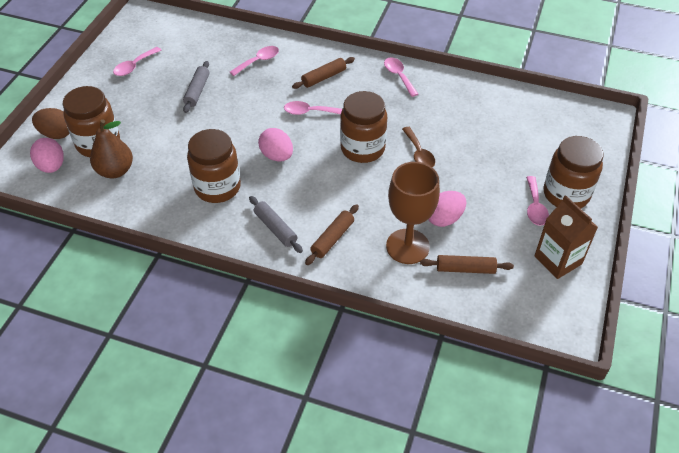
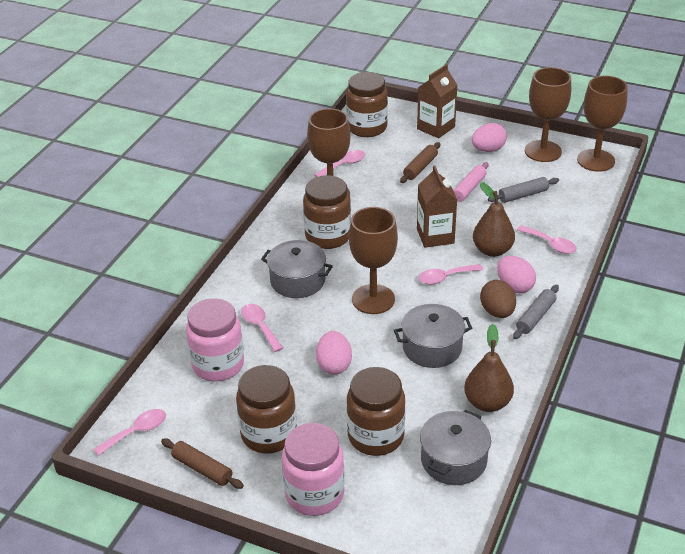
brown carton: [535,195,598,279] = 1 -> [417,64,458,138] [417,166,457,248] = 2
brown goblet: [386,162,440,264] = 1 -> [307,108,351,195] [349,207,398,314] [525,67,571,162] [577,76,627,172] = 4
brown pear: [90,120,133,178] = 1 -> [464,324,514,412] [473,182,515,257] = 2
brown rolling pin: [292,57,355,89] [305,204,359,265] [420,255,514,274] = 3 -> [161,439,244,489] [400,142,440,183] = 2
brown spoon: [402,127,435,167] = 1 -> none = 0
grey pot: none = 0 -> [261,240,333,298] [394,304,472,368] [420,410,491,485] = 3
pink jar: none = 0 -> [186,298,244,381] [282,423,345,516] = 2
pink rolling pin: none = 0 -> [453,162,488,202] = 1

